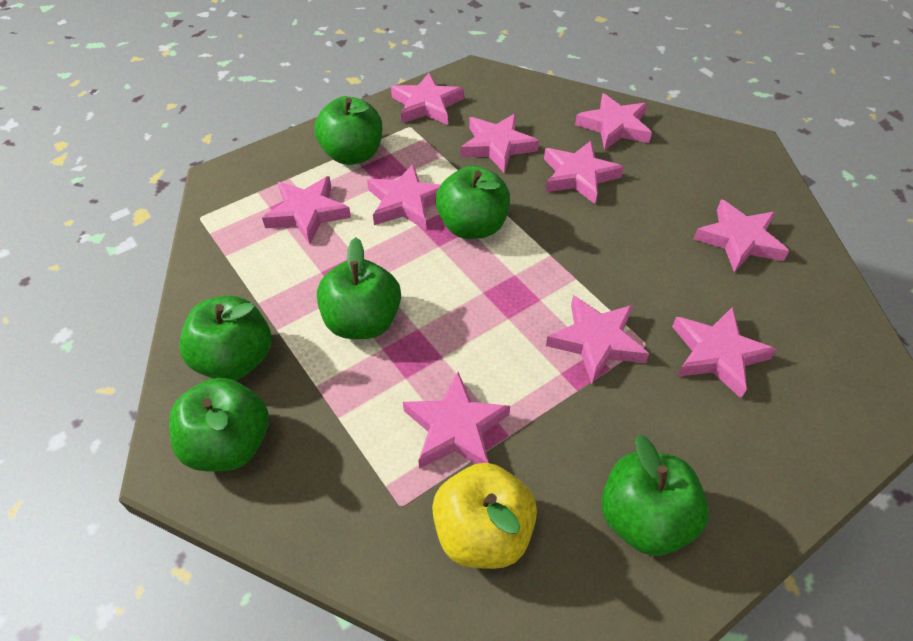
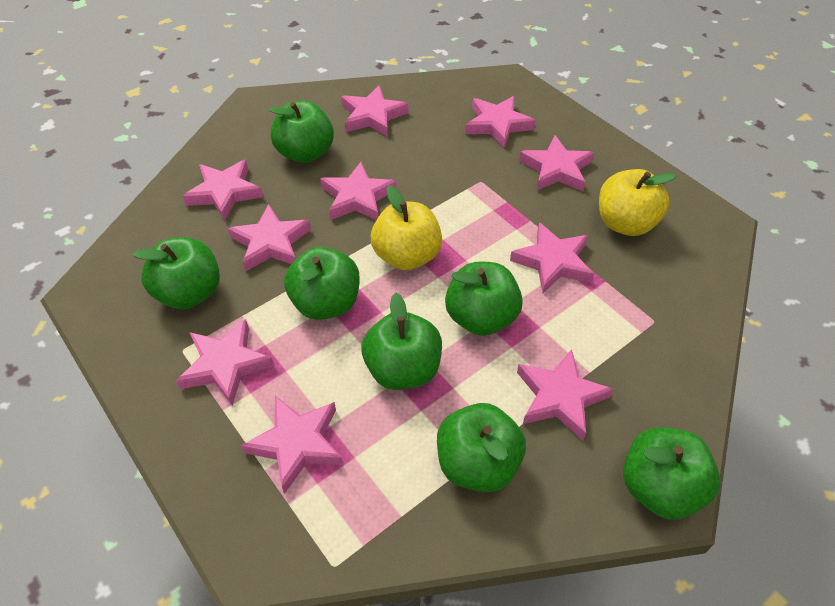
green apple: [169,378,269,471] [179,296,271,380] [315,96,382,165] [317,237,401,339] [436,166,510,239] [601,435,709,556] = 6 -> [133,237,220,310] [269,101,334,163] [284,247,360,320] [361,293,442,390] [437,403,526,492] [445,261,523,336] [623,427,720,520] = 7
yellow apple: [432,463,537,569] = 1 -> [371,186,442,270] [599,169,677,236] = 2

